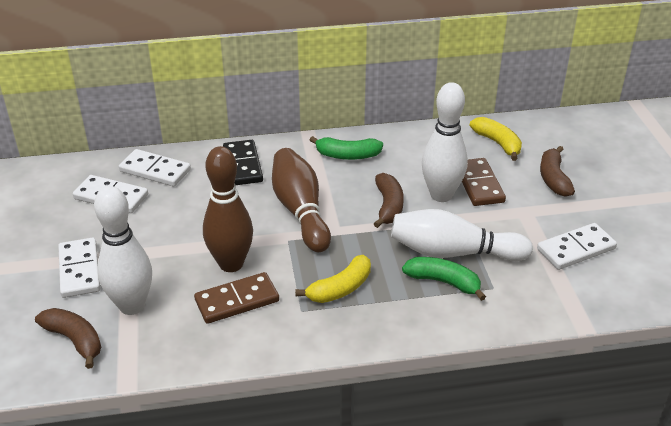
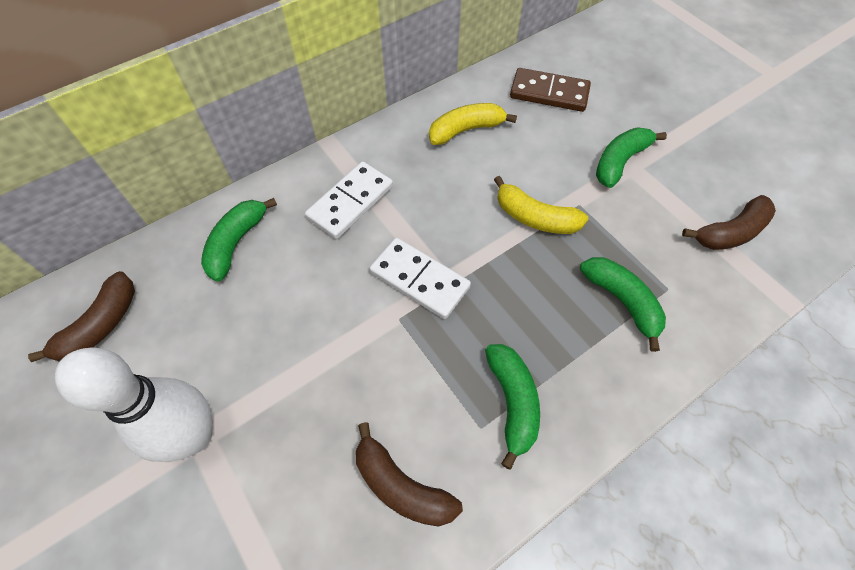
black domino: [223,140,263,185] = 1 -> none = 0
brown bowling pin: [203,146,253,272] [272,148,331,252] = 2 -> none = 0
brown domino: [194,272,279,324] [462,158,506,206] = 2 -> [510,68,591,112] = 1
green banana: [310,136,383,160] [402,257,486,301] = 2 -> [201,198,277,281] [485,344,540,470] [580,257,666,352] [596,127,667,188] = 4
white bowling pin: [94,186,152,315] [391,209,533,261] [422,82,468,202] = 3 -> [55,348,212,462] = 1
white domino: [58,237,100,298] [73,175,148,213] [119,149,191,186] [537,223,617,270] = 4 -> [305,162,393,239] [369,238,471,319] = 2

